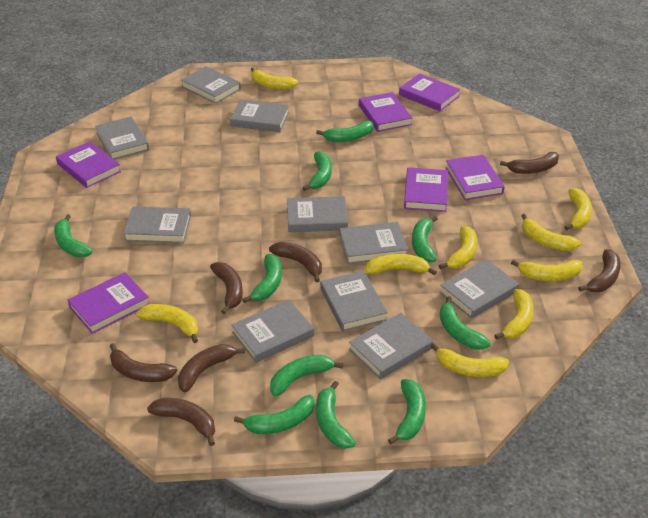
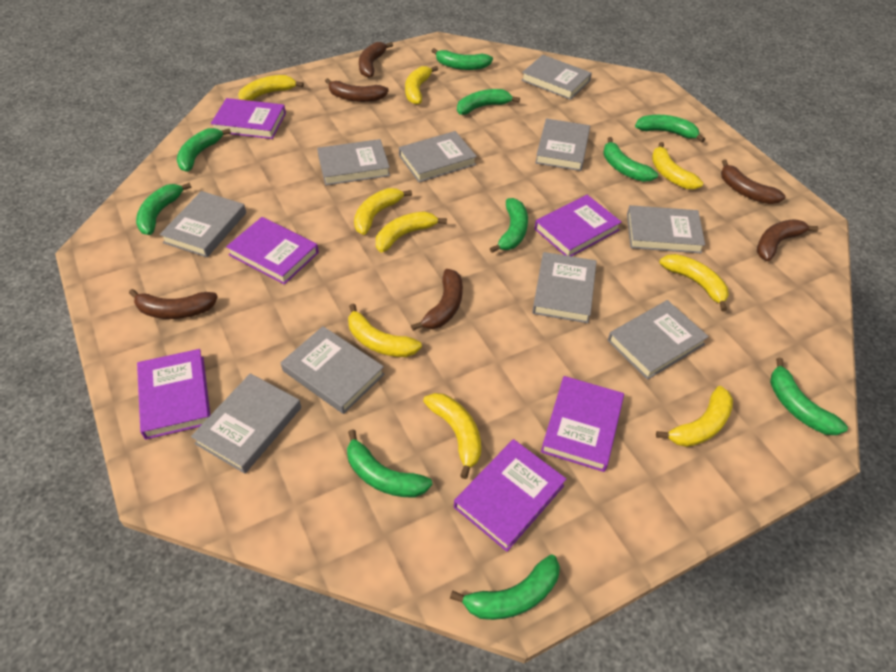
brown banana: [110,343,177,382] [147,398,215,446] [178,344,245,392] [210,262,243,314] [269,242,322,282] [500,152,559,174] [578,249,621,292] = 7 -> [129,289,218,319] [325,78,389,102] [359,42,393,78] [411,269,463,331] [721,159,786,204] [757,219,818,261] = 6

